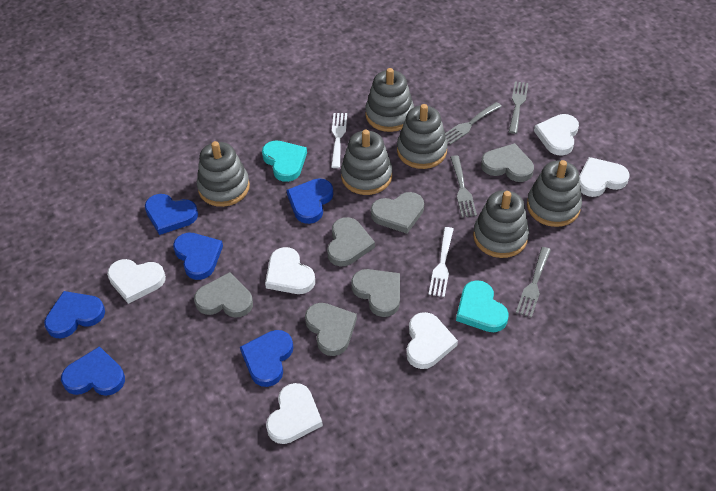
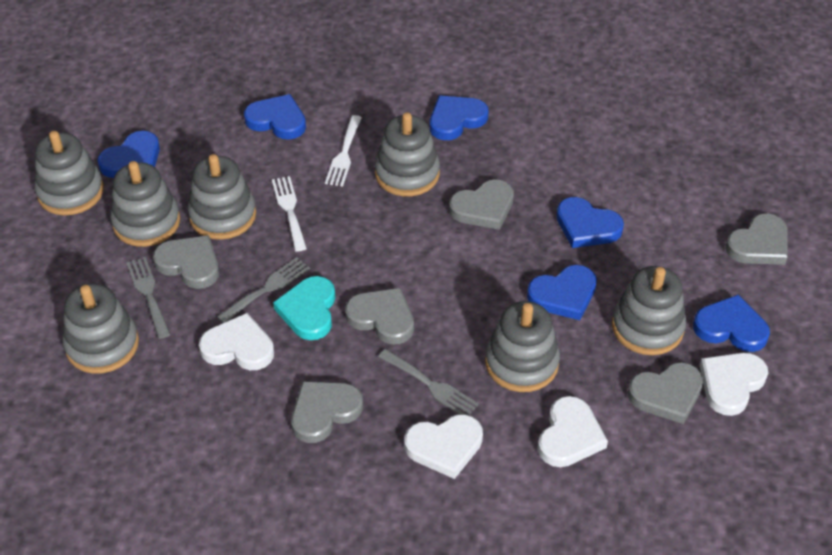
grey fork: [445,102,502,145] [450,155,477,217] [509,81,528,134] [516,247,551,318] = 4 -> [126,257,171,339] [217,257,310,323] [378,349,479,415] = 3
grey stacking toy: [197,141,250,207] [341,130,392,195] [365,68,414,132] [397,104,448,169] [473,190,529,258] [527,160,582,227] = 6 -> [34,131,104,215] [62,283,139,374] [110,161,180,247] [188,154,256,240] [375,112,440,196] [485,301,560,392] [612,266,686,355] = 7
turquoise heart: [262,141,307,182] [456,280,509,332] = 2 -> [273,276,335,340] = 1
white heart: [107,259,166,304] [265,247,315,294] [266,383,323,444] [406,312,458,369] [534,114,579,156] [579,157,629,197] = 6 -> [199,313,274,370] [404,414,483,479] [538,396,608,467] [700,353,768,416] = 4

